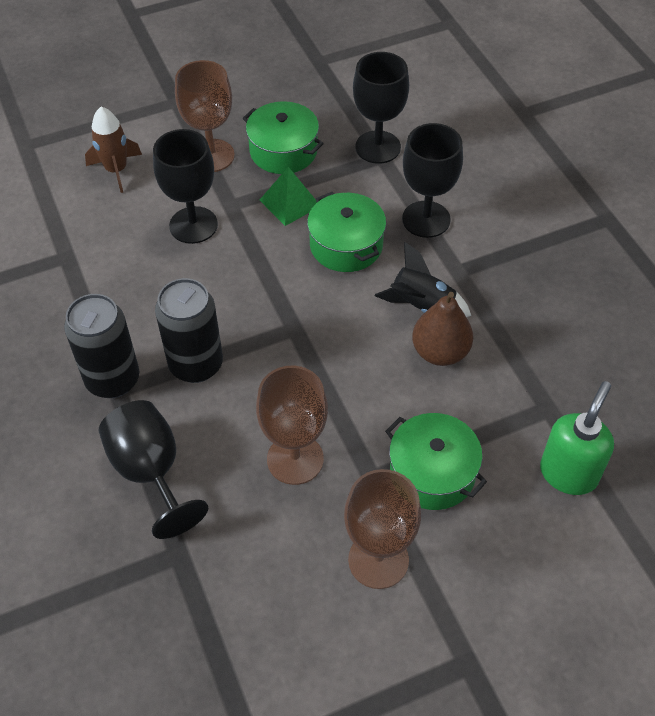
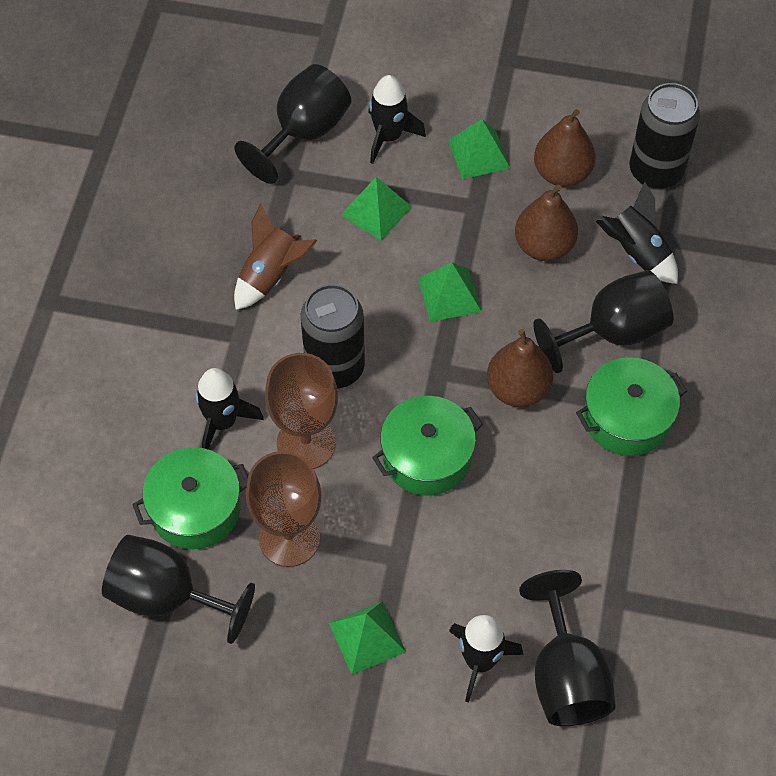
black rocket: [375,242,471,317] = 1 -> [195,368,264,449] [368,75,426,164] [449,615,523,702] [596,182,678,284] = 4
brown goblet: [175,60,235,172] [256,366,328,485] [344,469,421,589] = 3 -> [246,451,322,567] [265,353,338,469] = 2
brown pear: [412,292,473,366] = 1 -> [487,329,553,407] [515,185,578,261] [534,109,596,187] = 3
green pyramid: [260,167,317,226] = 1 -> [329,601,406,675] [341,177,412,241] [418,262,482,322] [448,119,510,179] = 4
green soap dispenser: [540,381,614,495] = 1 -> none = 0

